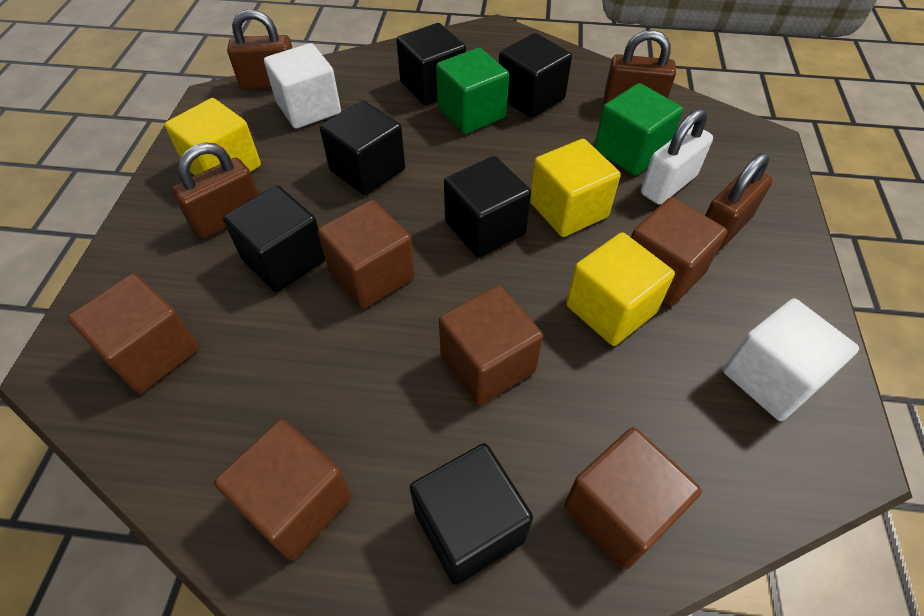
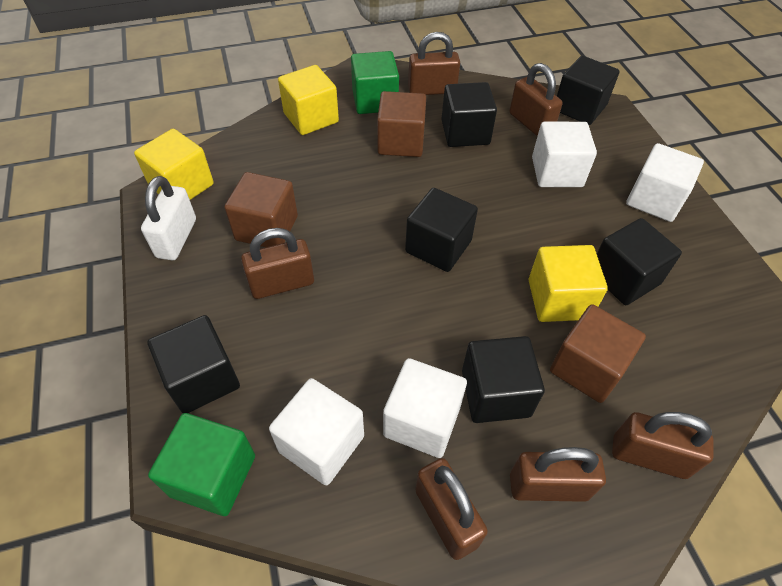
brown cube: [68,274,199,393] [214,419,352,560] [318,200,415,309] [439,285,543,405] [564,427,702,570] [631,197,727,306] = 6 -> [224,172,298,247] [377,91,426,157] [550,304,646,403] = 3
brown padlock: [172,142,259,239] [227,9,292,90] [604,30,676,104] [705,153,773,251] = 4 -> [241,228,314,299] [408,32,460,95] [415,458,488,560] [509,63,563,136] [510,447,606,502] [612,412,714,479] = 6
white cube: [264,43,341,129] [723,298,859,421] = 2 -> [269,378,364,485] [383,358,467,458] [532,122,597,187] [626,143,704,222] = 4

